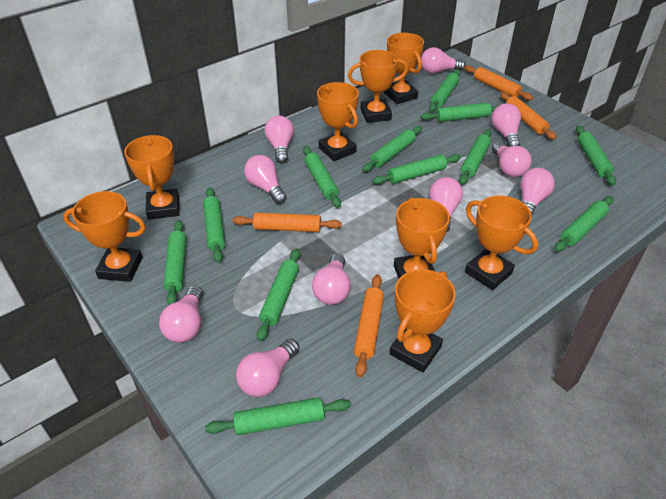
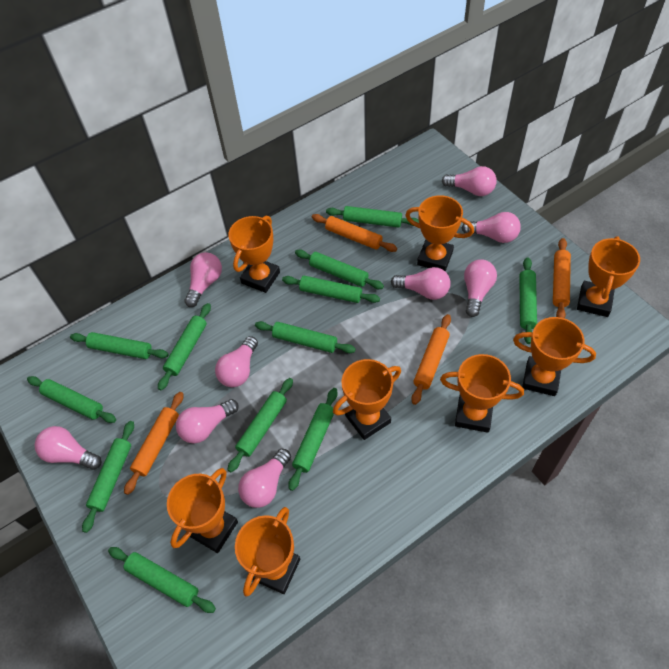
pink light bulb: [159,286,203,343] [236,339,299,397] [244,155,286,204] [265,116,294,163] [312,253,351,305] [421,47,466,74] [429,177,463,232] [491,103,521,147] [492,142,532,177] [520,168,555,215] = 10 -> [34,426,101,470] [176,399,239,444] [184,252,222,307] [215,336,258,387] [238,448,291,508] [391,267,451,300] [442,166,497,196] [462,212,521,243] [464,259,497,317] = 9

